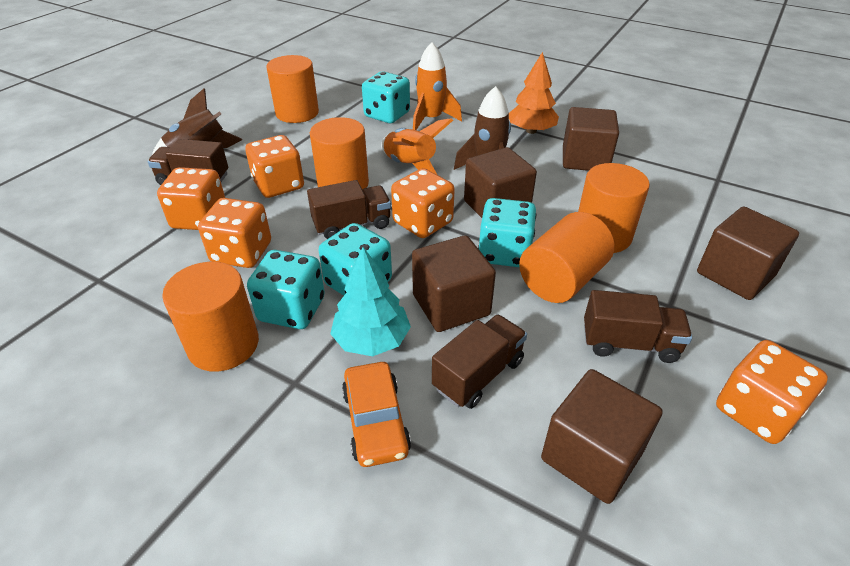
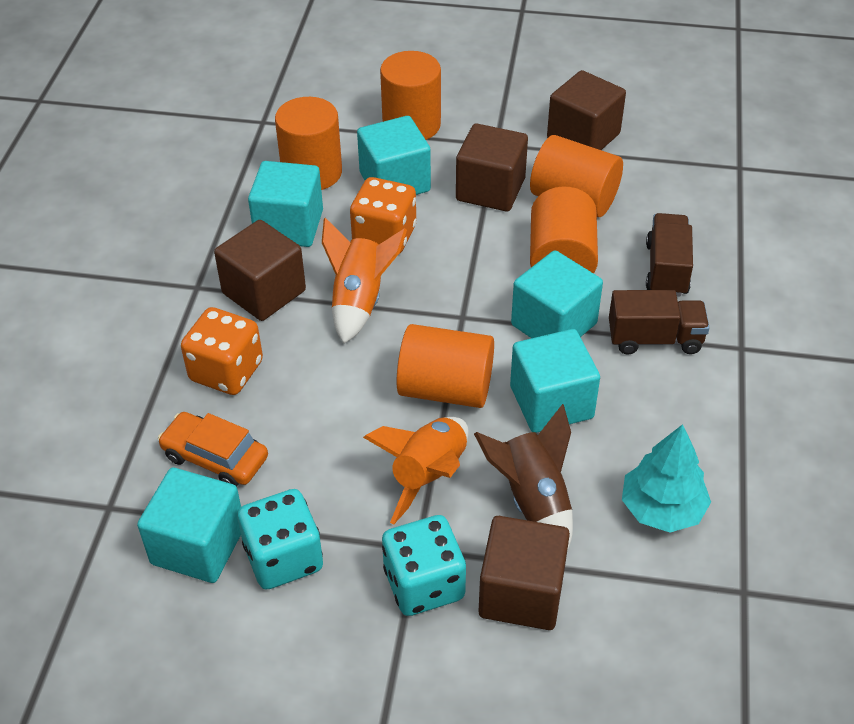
brown cube: [412,235,496,332] [464,147,537,218] [541,369,663,504] [563,107,619,171] [697,207,799,300] = 5 -> [214,220,306,321] [456,123,528,212] [479,516,570,630] [547,70,626,150] = 4
brown rocket: [152,89,243,155] [454,86,511,170] = 2 -> [474,404,573,551] = 1
brown truck: [148,139,228,185] [307,180,391,239] [432,314,527,409] [584,290,692,363] = 4 -> [609,290,710,355] [646,213,693,296] = 2
orange dice: [157,167,225,230] [198,198,271,268] [245,135,304,198] [391,168,455,238] [716,340,828,444] = 5 -> [181,307,263,395] [350,177,416,254] = 2
orange tree: [509,52,559,134] = 1 -> none = 0
turquoise cube: none = 0 -> [137,468,241,583] [248,161,323,247] [357,116,431,195] [510,329,600,433] [511,250,603,338] = 5
turquoise dice: [247,250,325,329] [319,223,392,296] [362,71,410,123] [478,198,536,267] = 4 -> [237,489,323,589] [382,515,466,616] = 2

